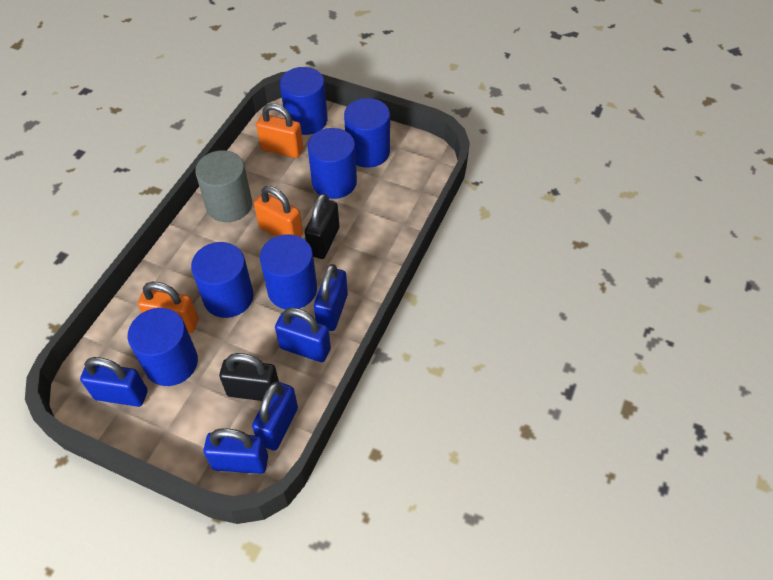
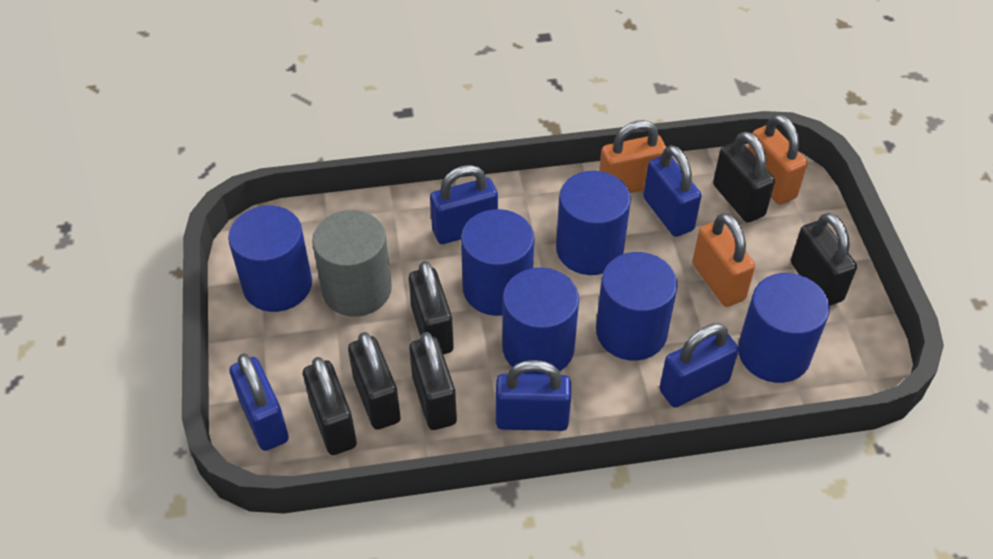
black padlock: [219,353,279,401] [305,194,339,259] = 2 -> [303,357,357,455] [348,332,401,430] [409,261,454,354] [409,332,457,430] [713,132,775,222] [791,213,857,306] = 6

